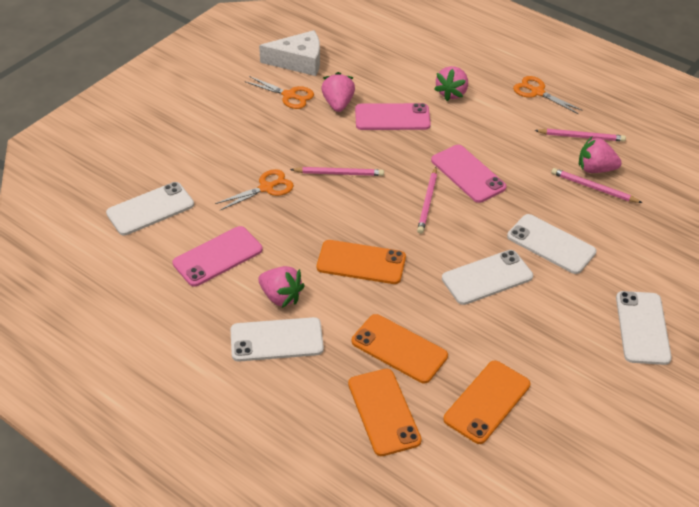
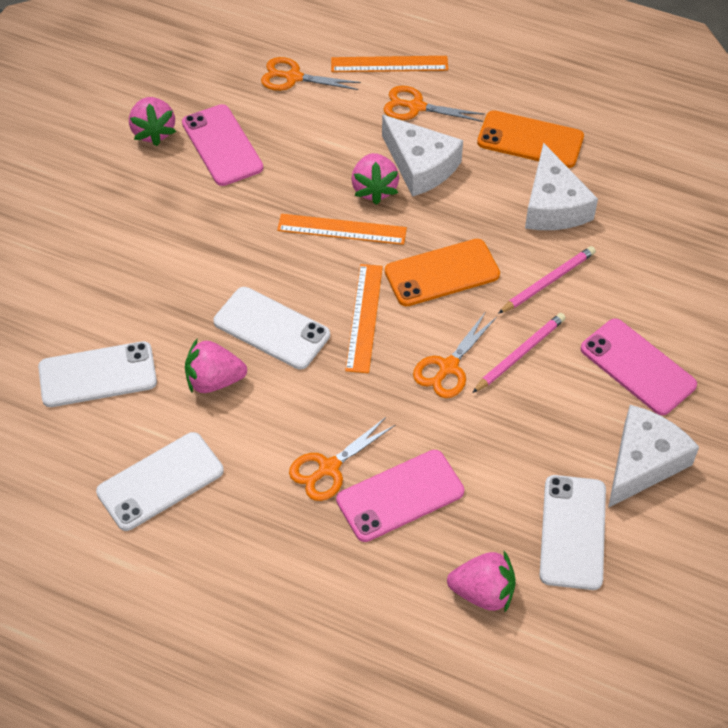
orange phone: [317,240,406,284] [348,369,422,456] [352,314,448,383] [444,361,530,444] = 4 -> [385,239,500,306] [477,110,584,168] = 2
orange ruler: none = 0 -> [277,214,407,245] [331,56,448,72] [345,264,383,373] = 3
orange scissors: [215,169,294,211] [244,76,314,109] [513,76,583,114] = 3 -> [261,57,361,91] [289,417,395,501] [383,86,485,122] [413,313,497,398] = 4
pink pencil: [290,167,384,176] [417,167,437,234] [534,129,626,142] [551,168,642,203] = 4 -> [472,313,566,393] [498,246,596,314] = 2
white cheese: [259,30,320,76] = 1 -> [382,115,463,197] [525,143,598,230] [608,405,699,508] = 3
white phone: [106,182,194,235] [230,317,324,362] [442,250,533,305] [507,214,596,274] [616,291,672,365] = 5 -> [38,341,157,407] [96,432,224,531] [214,287,330,369] [540,475,606,590] = 4

